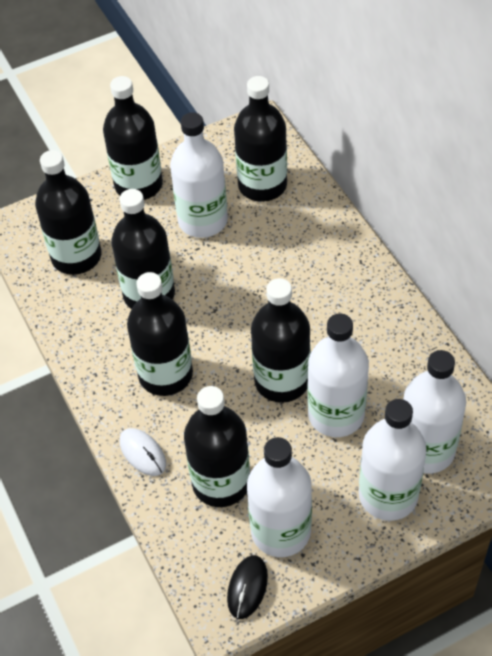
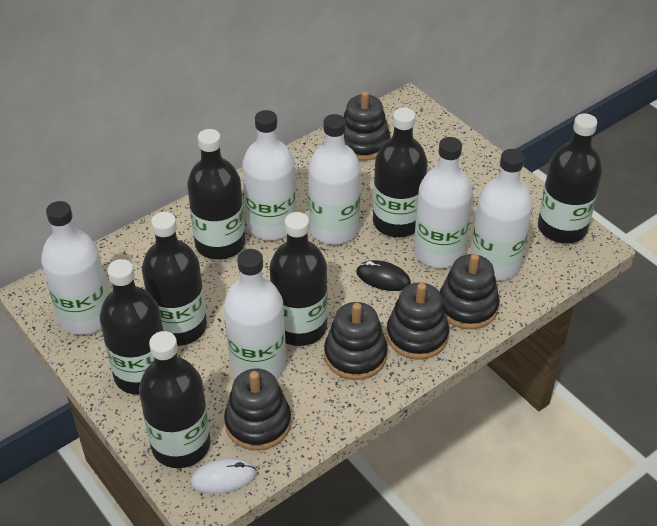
black stacking toy: none = 0 -> [224,369,291,450] [324,302,387,380] [343,91,390,161] [387,282,449,359] [439,254,500,329] = 5
white bottle: [170,112,228,238] [247,437,312,557] [308,314,369,437] [359,399,427,521] [403,350,466,474] = 5 -> [41,201,109,335] [224,249,286,378] [242,110,296,240] [308,114,361,244] [414,137,473,268] [470,149,532,280] = 6

